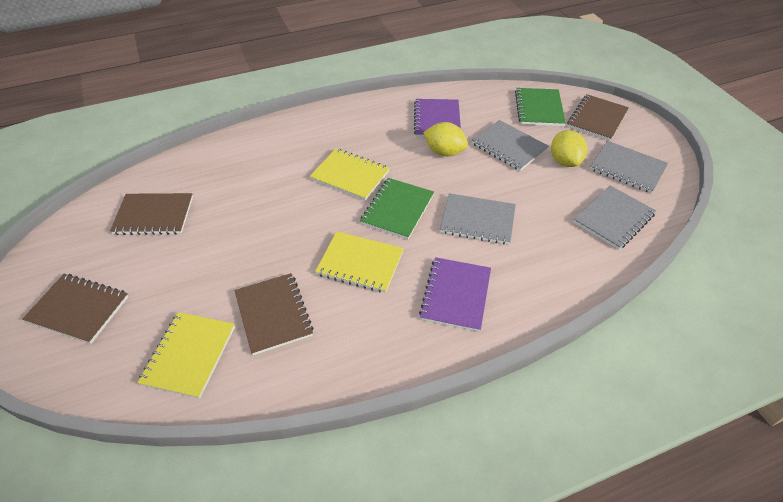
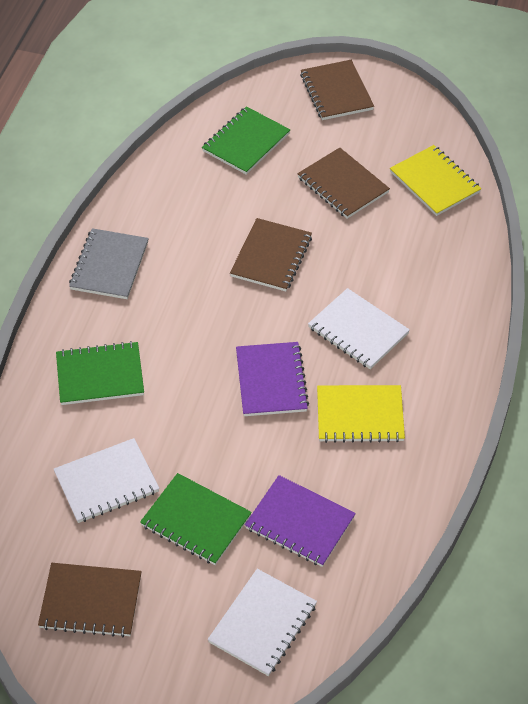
green notebook: [360,178,434,239] [515,88,566,126] = 2 -> [56,341,144,405] [140,473,252,565] [202,106,290,175] = 3
grey notebook: [440,193,516,245] [472,120,548,171] [573,185,656,250] [590,141,668,193] = 4 -> [69,228,149,299] = 1
white notebook: none = 0 -> [54,438,159,523] [208,569,317,676] [308,288,410,369] = 3
yellow lemon: [423,122,468,156] [551,130,587,167] = 2 -> none = 0
yellow notebook: [137,312,235,399] [310,149,390,200] [315,231,404,293] = 3 -> [317,385,405,443] [390,145,481,216] = 2

